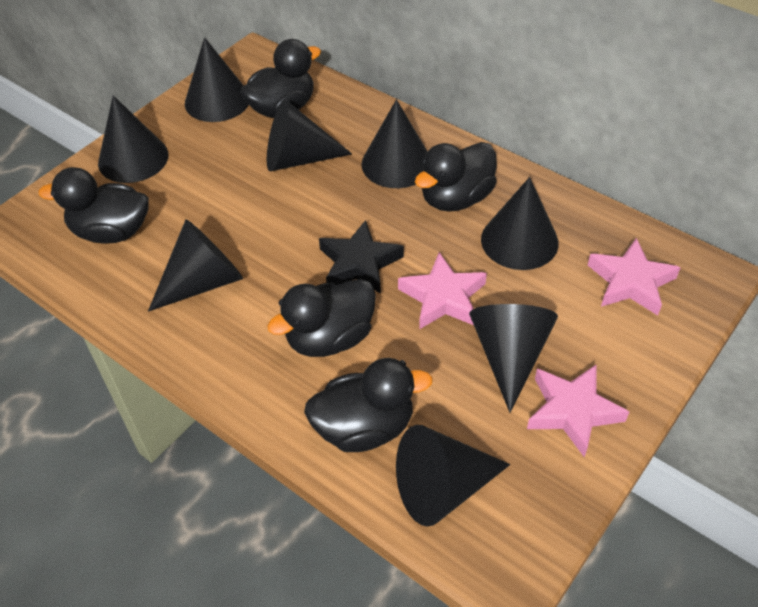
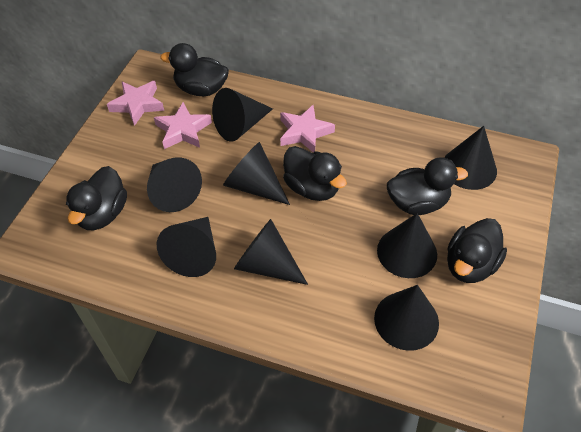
black star: [319,220,404,294] = 1 -> none = 0

